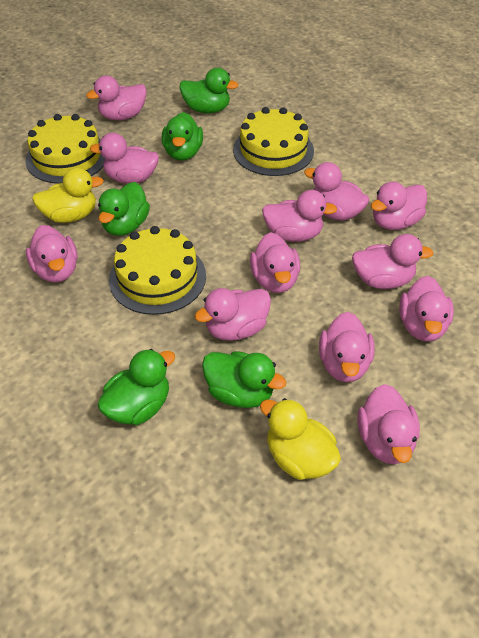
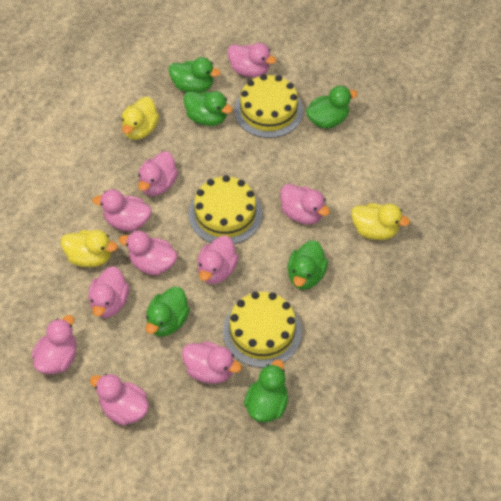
green duck: [97,349,175,425] [98,182,150,236] [162,112,203,161] [180,68,239,113] [202,351,286,408] = 5 -> [146,287,190,337] [169,57,221,93] [184,91,233,126] [244,359,288,423] [287,240,328,290] [306,86,358,128] = 6
pink duck: [26,225,77,282] [86,75,147,120] [90,133,159,184] [195,288,271,341] [250,232,300,293] [262,190,337,242] [304,162,369,221] [319,312,375,382] [352,234,434,289] [357,384,420,464] [371,182,427,230] [399,276,454,342] = 12 -> [32,315,77,374] [88,266,129,318] [90,373,149,425] [93,189,151,232] [119,231,178,275] [138,151,178,196] [182,341,242,384] [197,236,239,284] [227,43,276,78] [280,184,330,224] = 10
yellow duck: [32,168,104,223] [260,398,341,480] = 2 -> [61,230,118,267] [122,97,159,140] [351,203,410,240] = 3

